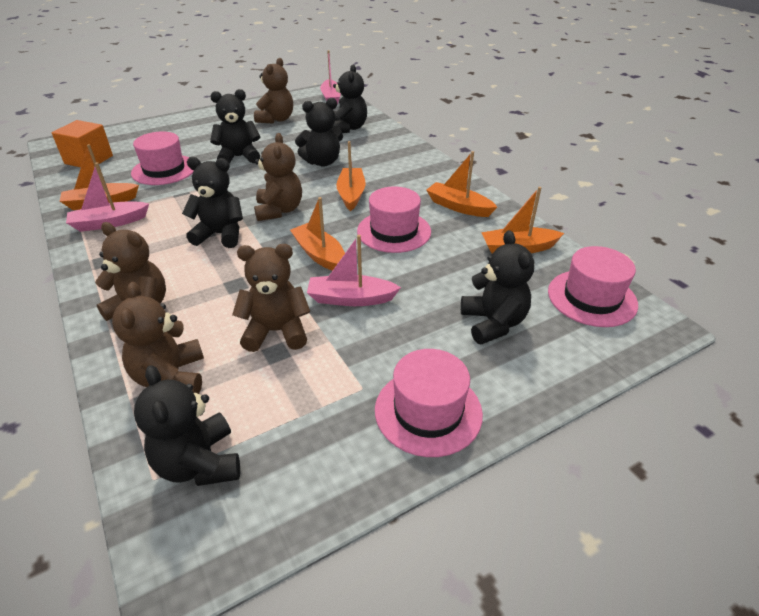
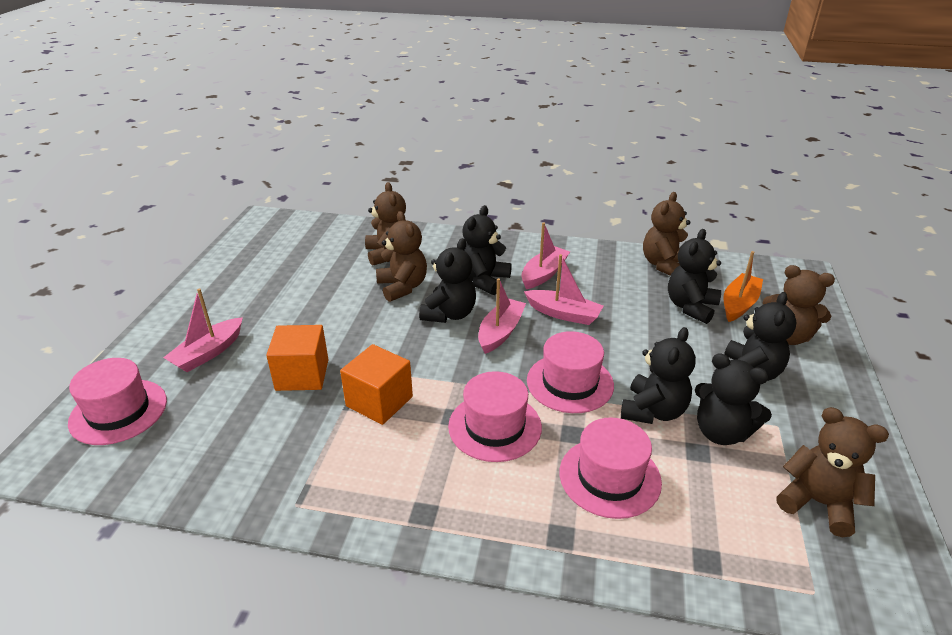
orange boat: [60,144,139,210] [290,197,345,271] [336,141,366,211] [426,151,497,217] [481,187,564,254] = 5 -> [723,251,763,322] = 1
orange cube: [52,120,113,167] = 1 -> [266,325,329,391] [340,344,413,425] = 2
pink boat: [66,162,149,232] [307,235,401,306] [320,50,341,104] = 3 -> [163,288,243,372] [478,278,526,354] [521,222,570,289] [524,254,603,325] = 4

